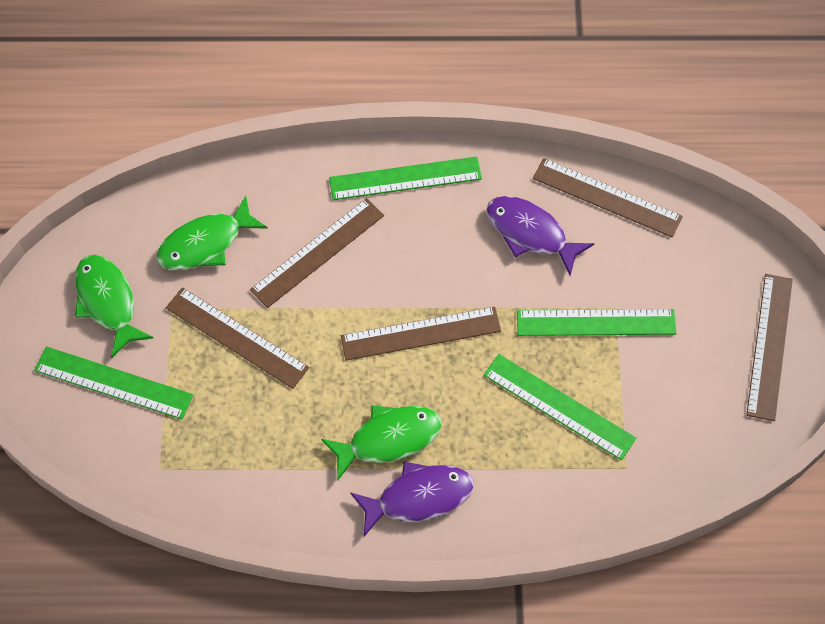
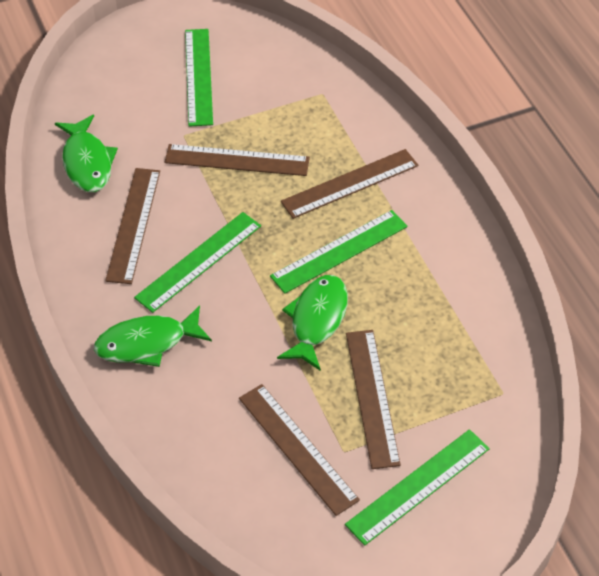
purple fish: [350,462,474,537] [487,196,594,276] = 2 -> none = 0

